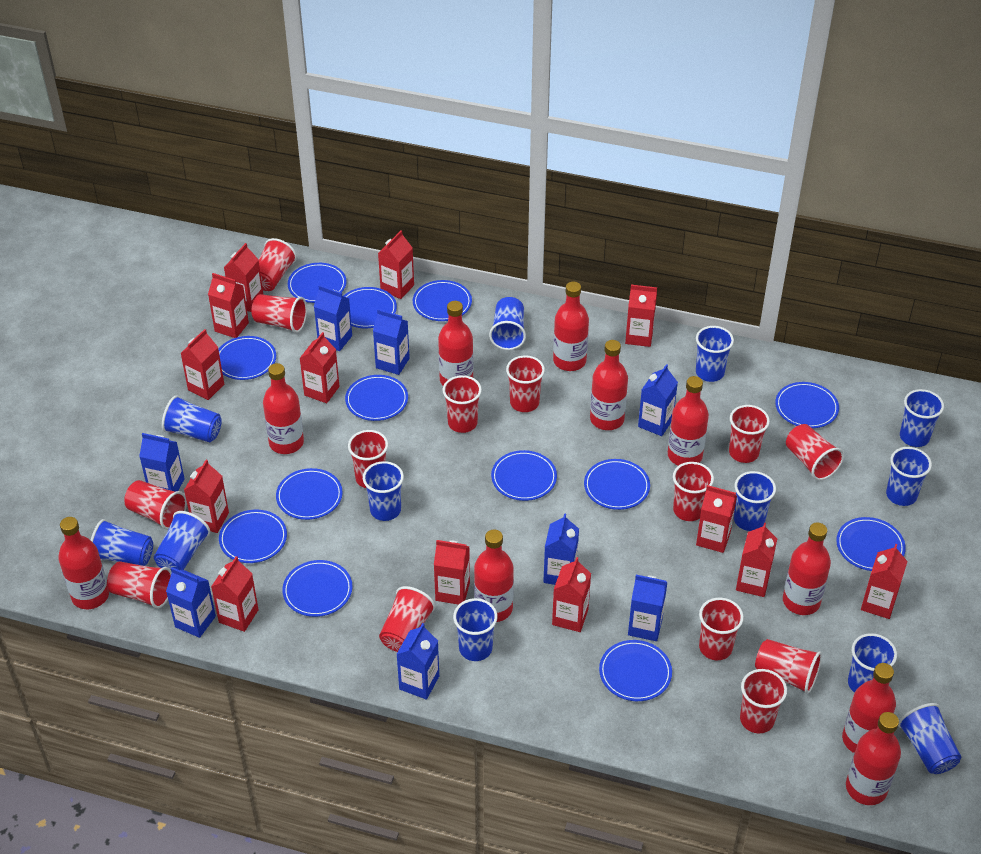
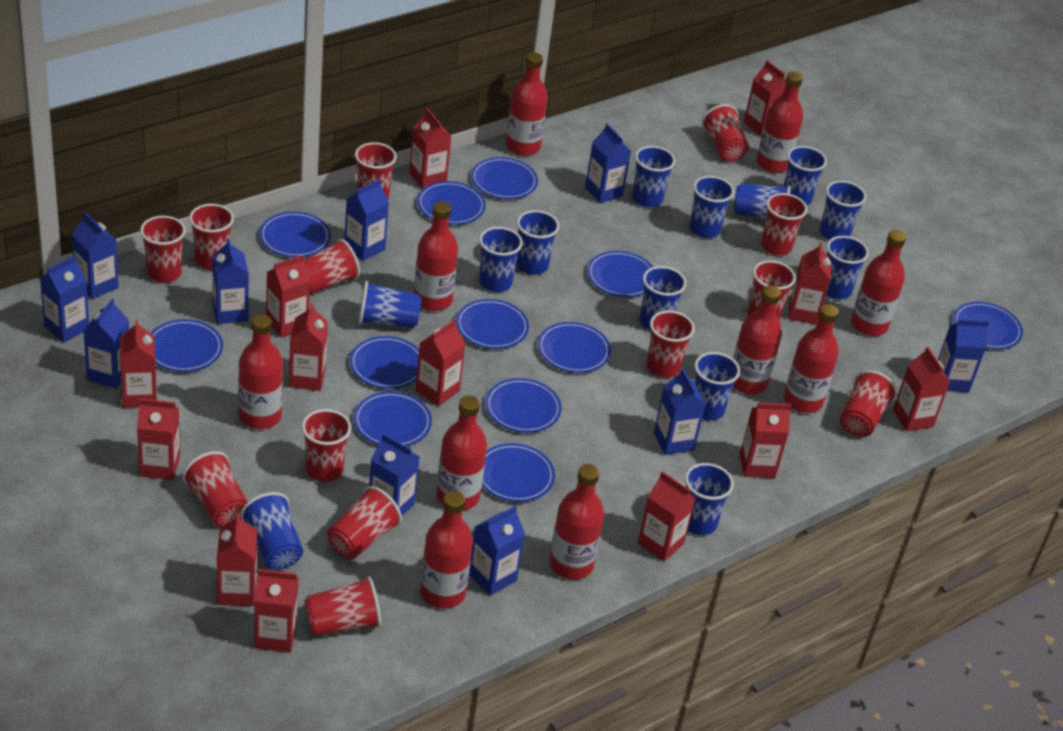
blue carton: [139,433,185,492] [166,567,216,638] [314,285,352,351] [373,309,410,375] [396,623,439,700] [543,514,579,585] [628,575,667,641] [638,364,678,436] = 8 -> [40,255,89,342] [72,212,119,299] [83,299,129,389] [212,238,249,324] [344,179,389,261] [369,433,420,516] [469,506,525,596] [585,123,631,203] [654,368,706,455] [938,319,989,392] = 10
blue cup: [91,519,153,566] [154,511,210,572] [162,395,222,442] [363,461,404,521] [453,598,498,661] [489,297,526,350] [696,326,734,382] [734,471,776,531] [848,633,897,693] [886,447,932,506] [898,703,961,774] [900,389,944,447] = 12 -> [241,492,303,569] [358,281,421,328] [479,227,523,292] [516,210,559,275] [632,146,675,207] [640,266,686,330] [685,463,734,535] [689,176,734,238] [694,352,740,420] [734,183,791,219] [783,146,827,205] [820,180,866,240] [826,236,869,299] = 13
blue plate: [218,336,276,380] [219,510,287,563] [276,468,343,520] [282,560,352,617] [288,263,347,303] [344,287,397,328] [345,375,408,421] [413,280,472,321] [491,450,557,501] [584,459,650,510] [599,640,672,701] [775,382,839,428] [836,517,906,571] = 13 -> [151,319,223,372] [259,212,331,257] [350,336,419,389] [354,391,432,446] [417,181,486,225] [456,299,529,349] [471,157,538,199] [482,443,555,502] [485,378,562,433] [538,322,611,373] [587,251,653,297] [953,302,1023,350] = 12
red cup: [107,561,172,609] [124,480,187,530] [251,294,307,333] [259,238,297,291] [348,430,388,488] [379,586,436,652] [443,375,482,433] [506,355,545,412] [673,462,714,521] [699,598,744,660] [729,405,770,463] [740,669,787,733] [755,639,822,694] [786,424,844,480] = 14 -> [140,216,186,283] [182,451,247,526] [189,204,234,270] [302,409,352,482] [304,239,360,295] [304,576,381,636] [327,486,402,559] [355,142,397,200] [647,310,695,378] [702,104,749,162] [748,260,796,320] [761,193,807,255] [840,370,897,437] = 13

